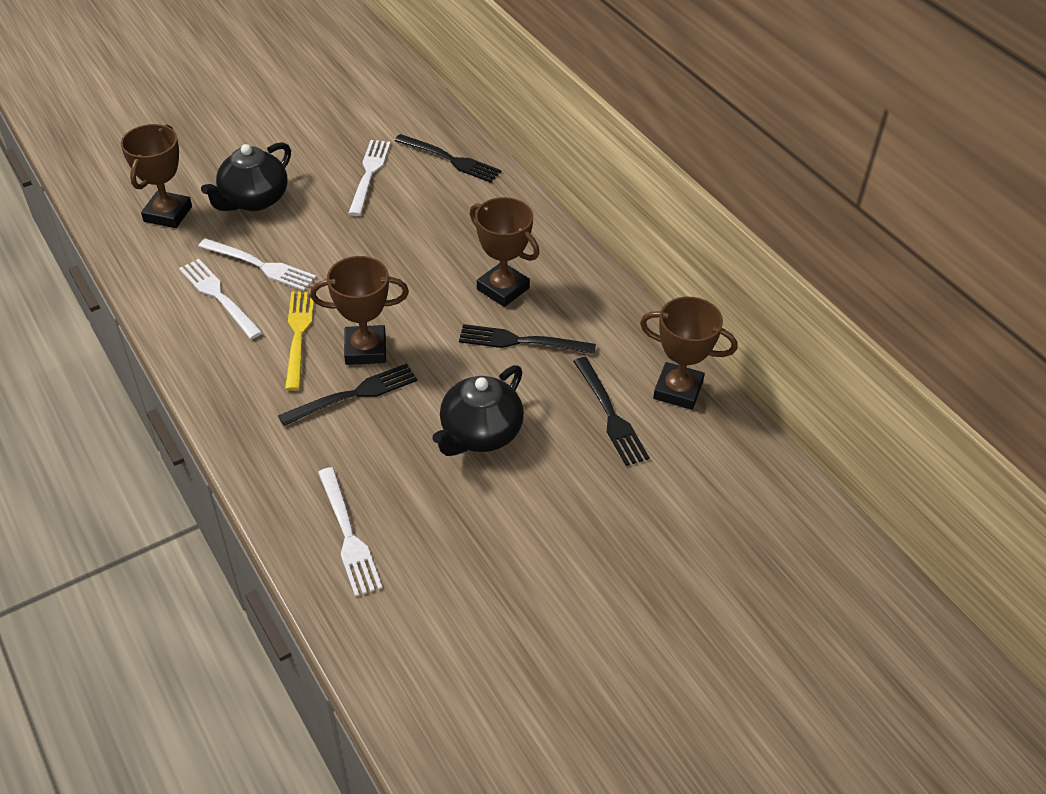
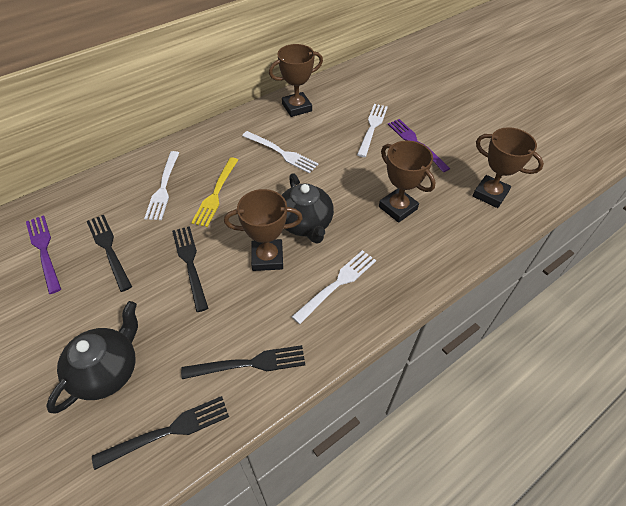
purple fork: none = 0 -> [26,215,61,294] [388,119,450,172] = 2

